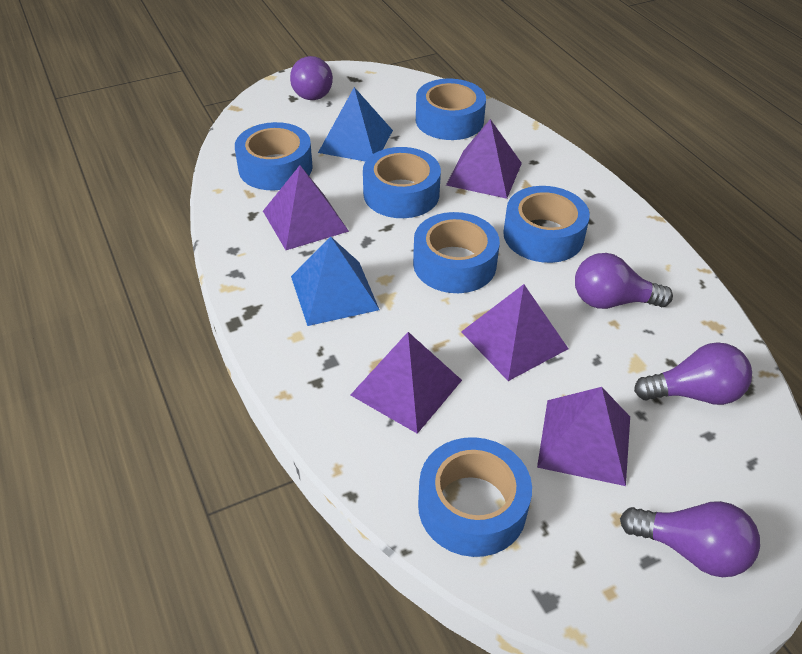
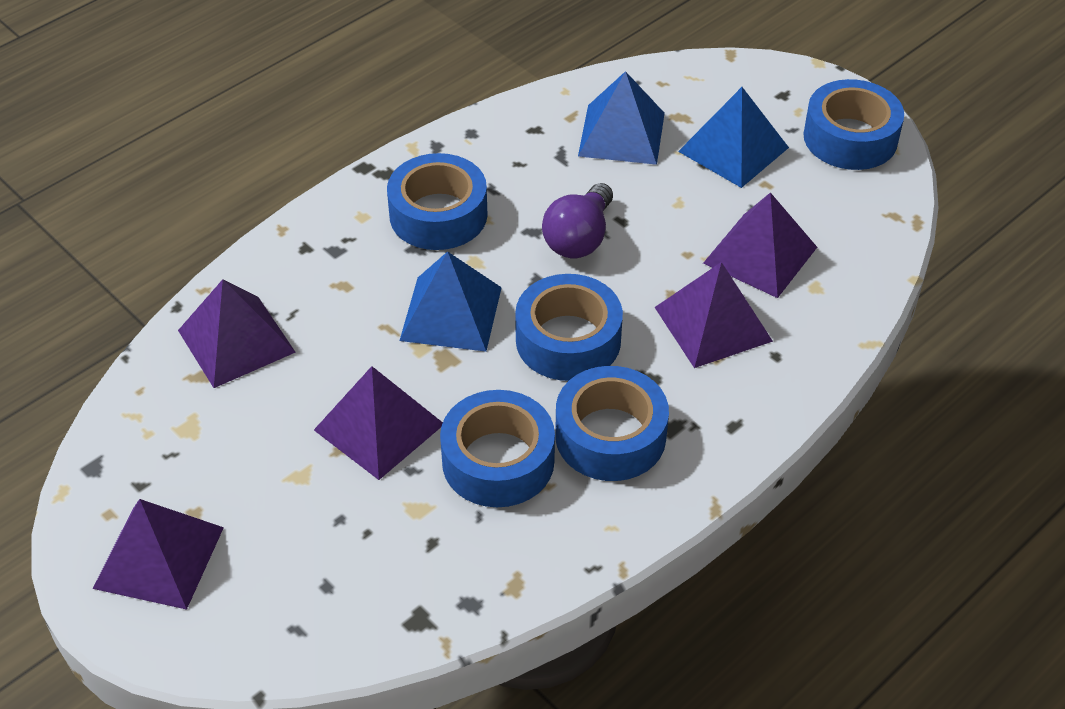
blue pyramid: [291,236,379,326] [318,87,393,161] = 2 -> [399,251,502,352] [578,71,665,165] [678,87,789,188] = 3
blue tape: [235,122,313,191] [363,147,441,218] [413,212,500,293] [416,79,486,140] [418,437,532,557] [503,186,590,263] = 6 -> [387,153,488,250] [440,390,555,507] [515,274,623,381] [555,366,669,481] [803,79,904,170] = 5
purple light bulb: [290,56,333,100] [575,253,673,309] [620,501,760,577] [634,342,752,405] = 4 -> [542,183,613,258] = 1

